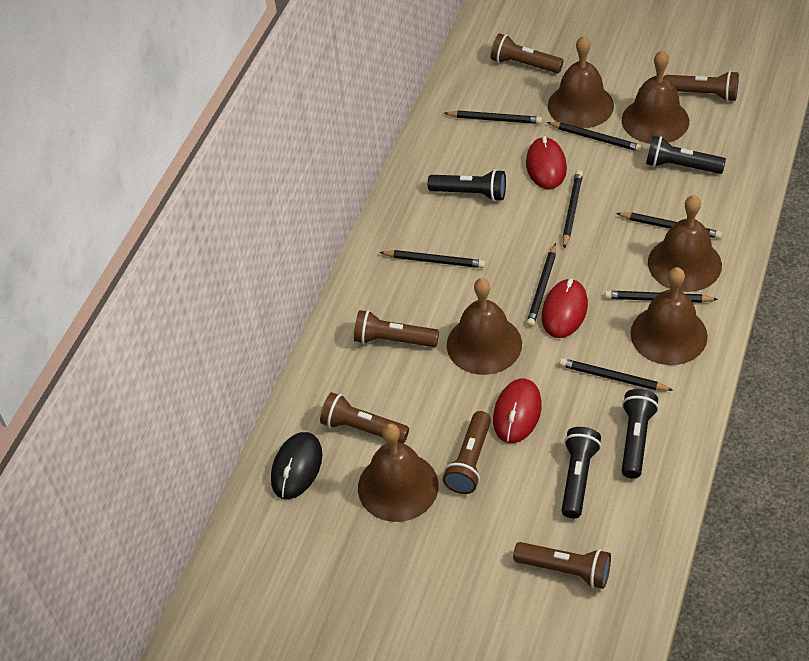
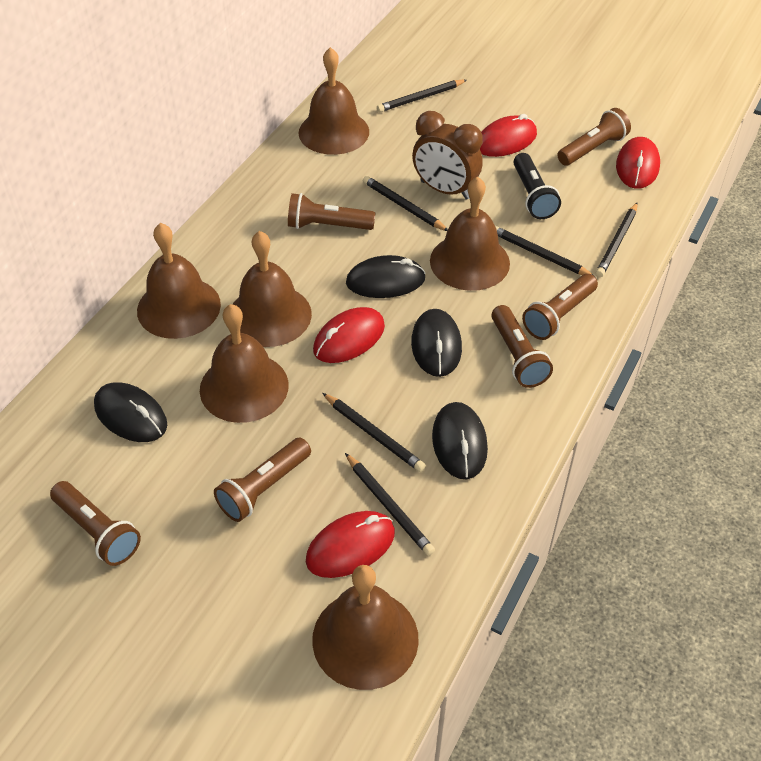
black flashlight: [428,169,506,201] [561,427,601,518] [622,389,659,479] [646,136,726,174] = 4 -> [514,153,561,219] = 1
black mouse: [271,432,322,499] = 1 -> [94,382,167,442] [346,255,426,298] [411,309,462,377] [432,402,488,480] = 4
black pencil: [379,250,485,268] [444,111,542,124] [526,243,556,327] [547,122,643,152] [559,358,674,391] [563,170,583,248] [605,291,718,303] [616,213,722,239] = 8 -> [323,393,426,472] [345,453,435,556] [363,176,448,231] [377,80,467,112] [495,226,596,278] [596,203,638,277] = 6
brown clock: none = 0 -> [412,111,483,200] = 1
red mouse: [493,378,542,443] [526,136,567,189] [542,279,588,338] = 3 -> [306,511,395,578] [313,307,385,363] [480,114,537,157] [616,137,660,189] = 4

